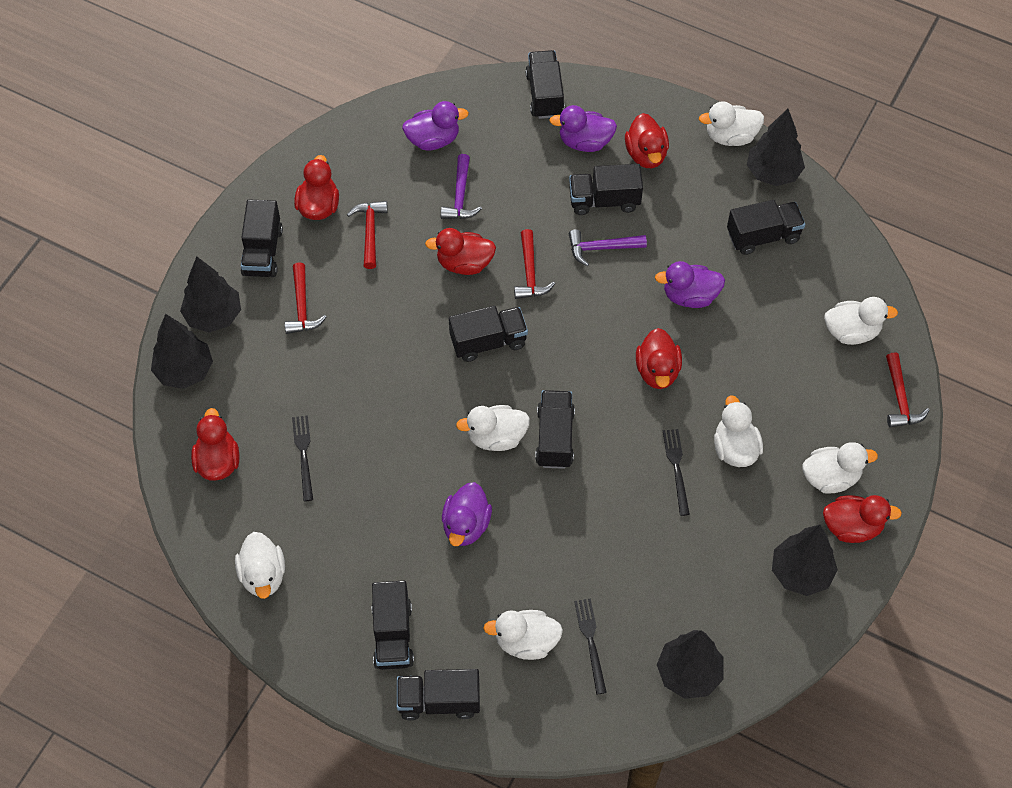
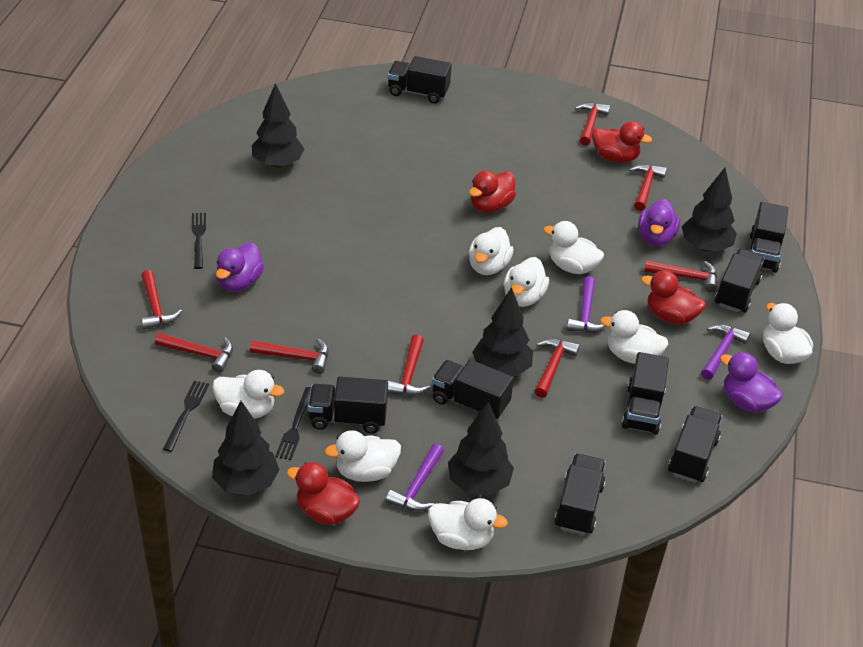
purple duck: [402,101,469,151] [442,482,492,546] [549,105,617,152] [655,261,725,308] = 4 -> [216,242,264,292] [638,199,680,246] [720,352,783,413] = 3
purple hammer: [441,154,482,219] [569,229,647,266] = 2 -> [386,444,444,511] [567,276,606,333] [701,324,750,380] = 3
red duck: [191,408,240,481] [294,155,339,220] [425,228,496,275] [625,113,669,168] [636,328,682,389] [823,495,902,543] = 6 -> [286,462,360,525] [469,171,516,213] [592,121,652,163] [641,270,706,325] = 4
red hammer: [285,262,327,334] [347,201,388,269] [514,229,555,299] [886,352,930,427] = 4 -> [141,270,182,330] [155,333,233,373] [250,338,329,374] [388,335,430,396] [535,338,580,398] [575,102,610,145] [629,164,667,211] [644,260,717,292] = 8
white duck: [235,532,285,599] [456,405,530,451] [483,610,563,660] [699,102,764,146] [714,395,763,467] [802,442,878,494] [824,297,898,345] = 7 -> [212,370,284,419] [325,430,401,482] [428,498,508,550] [469,227,514,275] [504,257,549,307] [543,221,604,274] [600,310,668,364] [763,303,813,364] = 8

